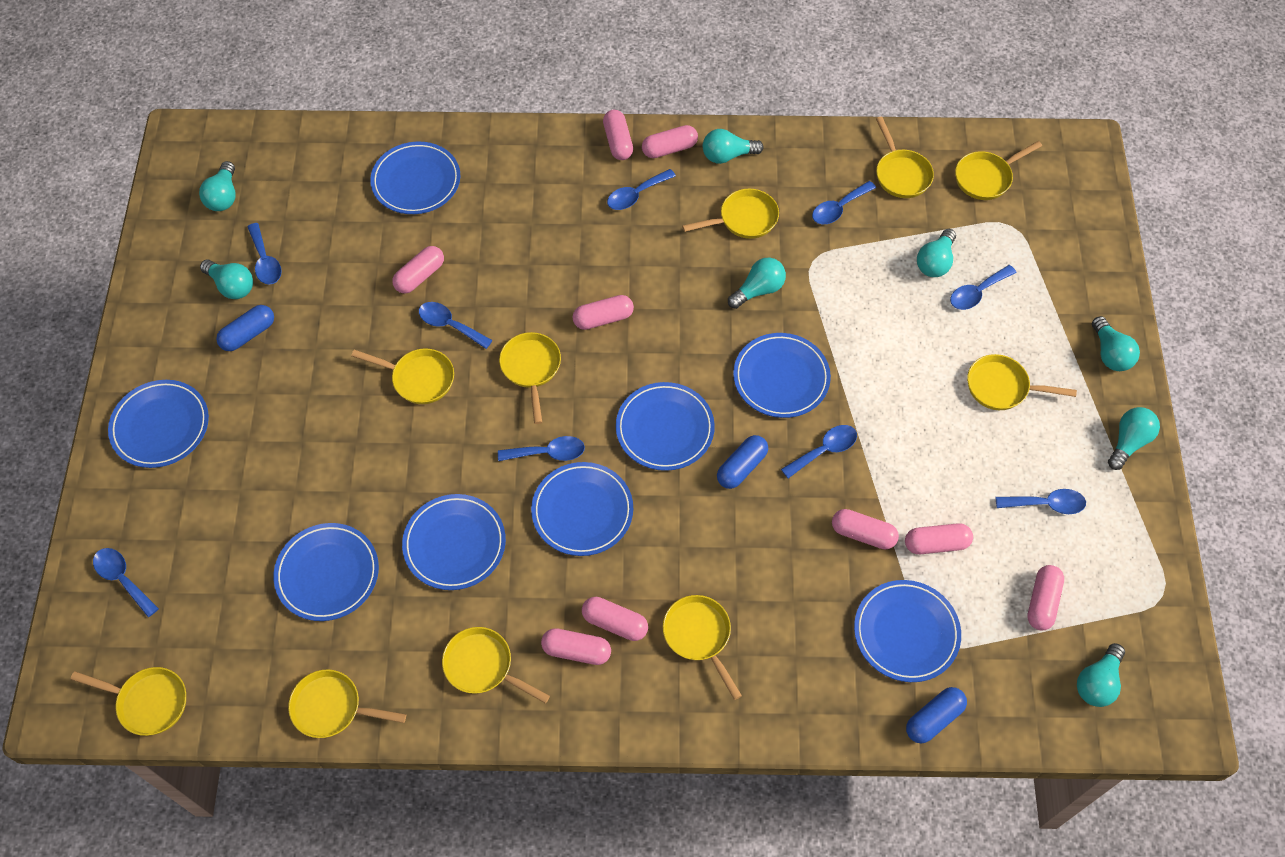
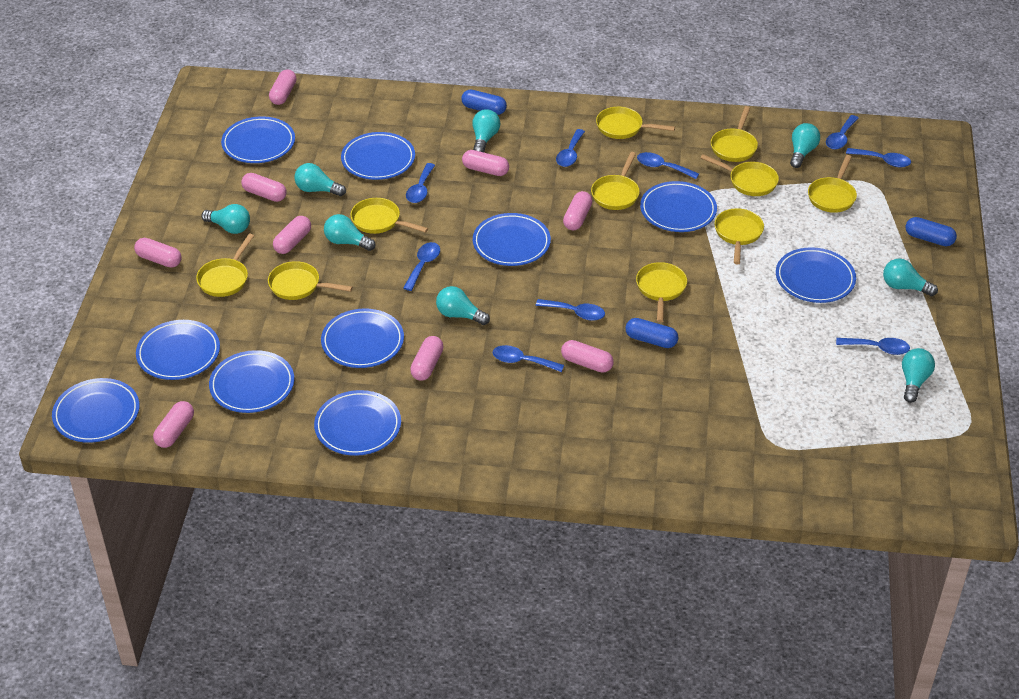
blue plate: [108,380,209,468] [274,523,379,621] [370,142,460,214] [402,494,506,590] [531,462,633,556] [616,382,715,471] [733,333,831,418] [854,580,961,682] = 8 -> [52,378,139,443] [136,320,220,380] [209,350,294,413] [221,116,295,163] [314,390,401,456] [321,308,404,368] [341,132,415,180] [473,213,551,266] [640,181,717,232] [776,247,856,303] = 10

